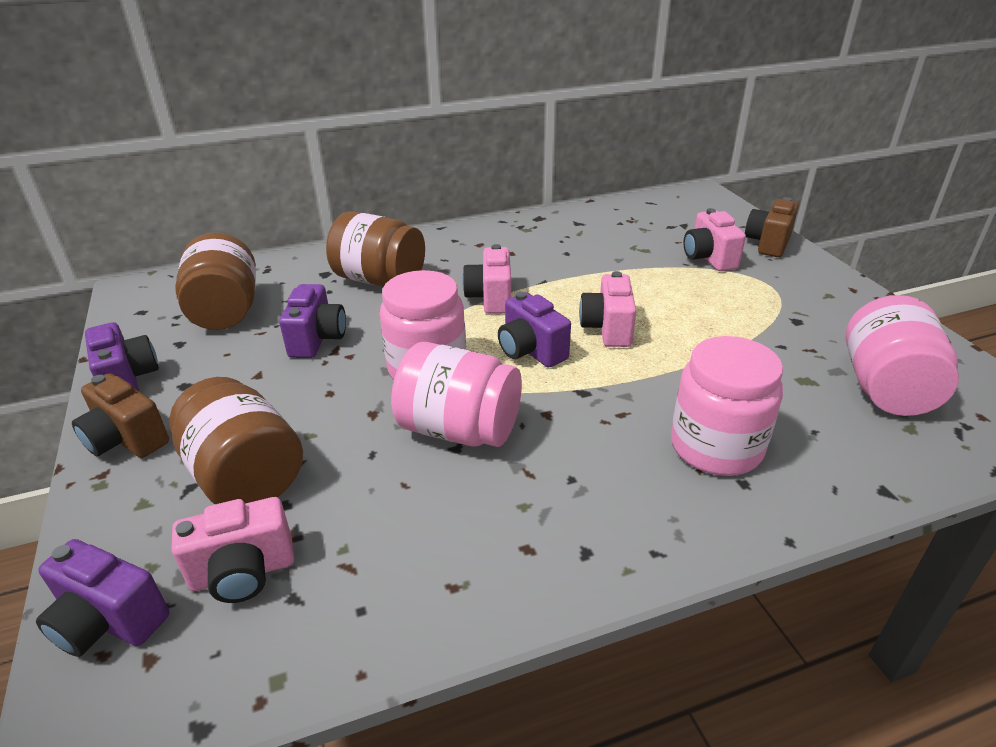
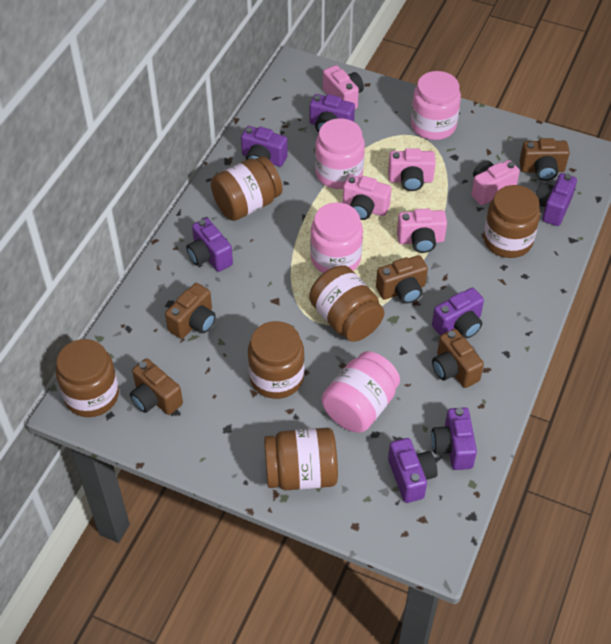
brown camera: [72,373,169,458] [745,197,799,257] = 2 -> [130,358,183,415] [165,283,216,339] [376,255,428,304] [432,329,484,388] [519,138,570,181] = 5
brown jar: [169,377,303,504] [175,232,256,330] [326,211,425,287] = 3 -> [56,339,119,417] [211,156,282,221] [248,321,305,399] [264,428,338,490] [309,265,385,342] [483,185,540,258] = 6
pink camera: [171,497,294,603] [462,244,511,314] [579,271,636,347] [684,208,746,271] = 4 -> [323,65,364,109] [343,175,391,220] [388,148,436,191] [397,208,447,253] [471,160,520,205] = 5
purple camera: [36,539,169,657] [85,322,159,391] [279,284,346,358] [498,292,571,368] = 4 -> [186,218,233,272] [241,126,288,167] [310,94,355,132] [388,438,438,503] [431,407,477,470] [432,288,484,338] [535,173,577,226] = 7

